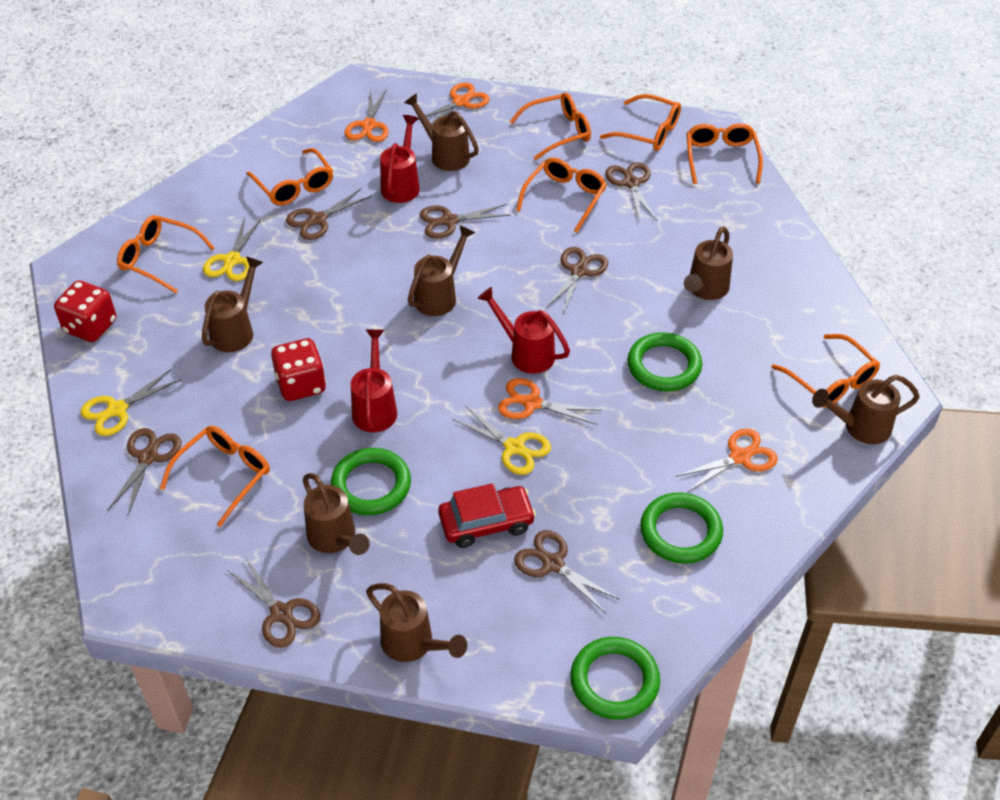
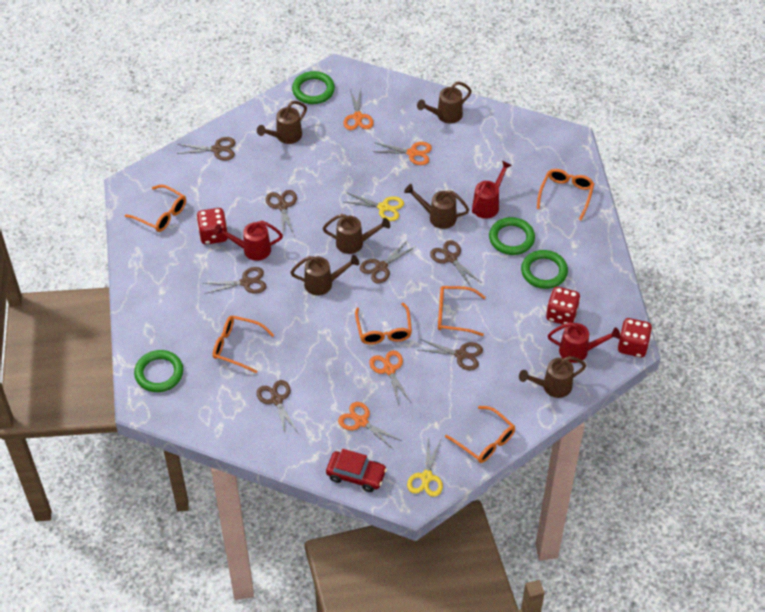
brown watering can: [202,256,263,352] [303,473,370,555] [366,583,467,662] [404,93,479,171] [408,225,475,316] [684,226,733,300] [812,375,920,444] = 7 -> [257,101,307,144] [290,255,359,295] [323,214,390,254] [404,184,469,229] [417,82,472,124] [519,356,586,398] = 6
orange glasses: [117,215,215,293] [160,426,270,527] [246,148,333,206] [509,92,591,160] [516,158,607,233] [600,94,681,151] [687,123,763,184] [771,334,880,407] = 8 -> [125,185,186,232] [213,315,274,373] [355,303,412,345] [438,286,486,336] [445,406,515,463] [537,169,594,220] = 6
red dice: [54,280,116,342] [271,338,326,401] = 2 -> [196,208,227,245] [546,287,581,325] [618,318,652,357] = 3
yellow scissors: [81,369,182,436] [203,217,262,281] [453,406,551,475] = 3 -> [345,193,404,221] [407,438,443,497] = 2

